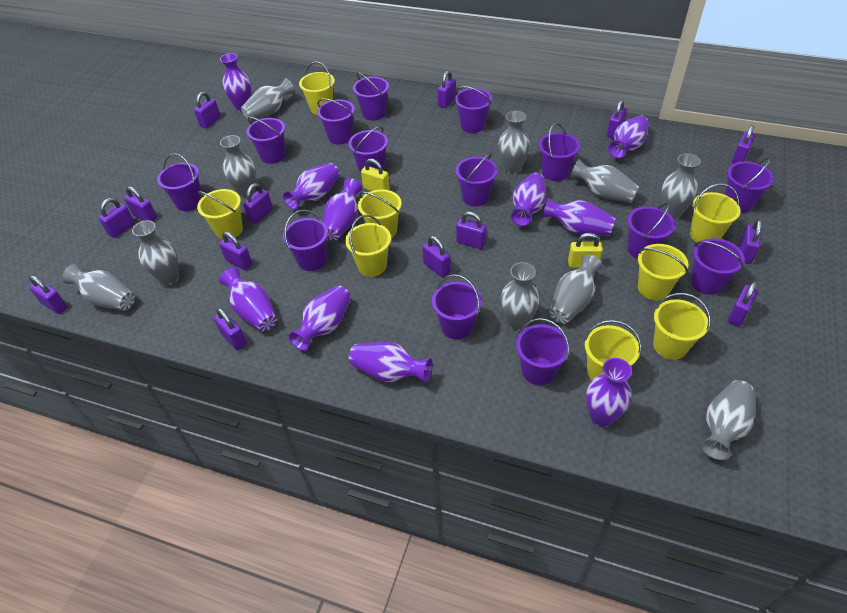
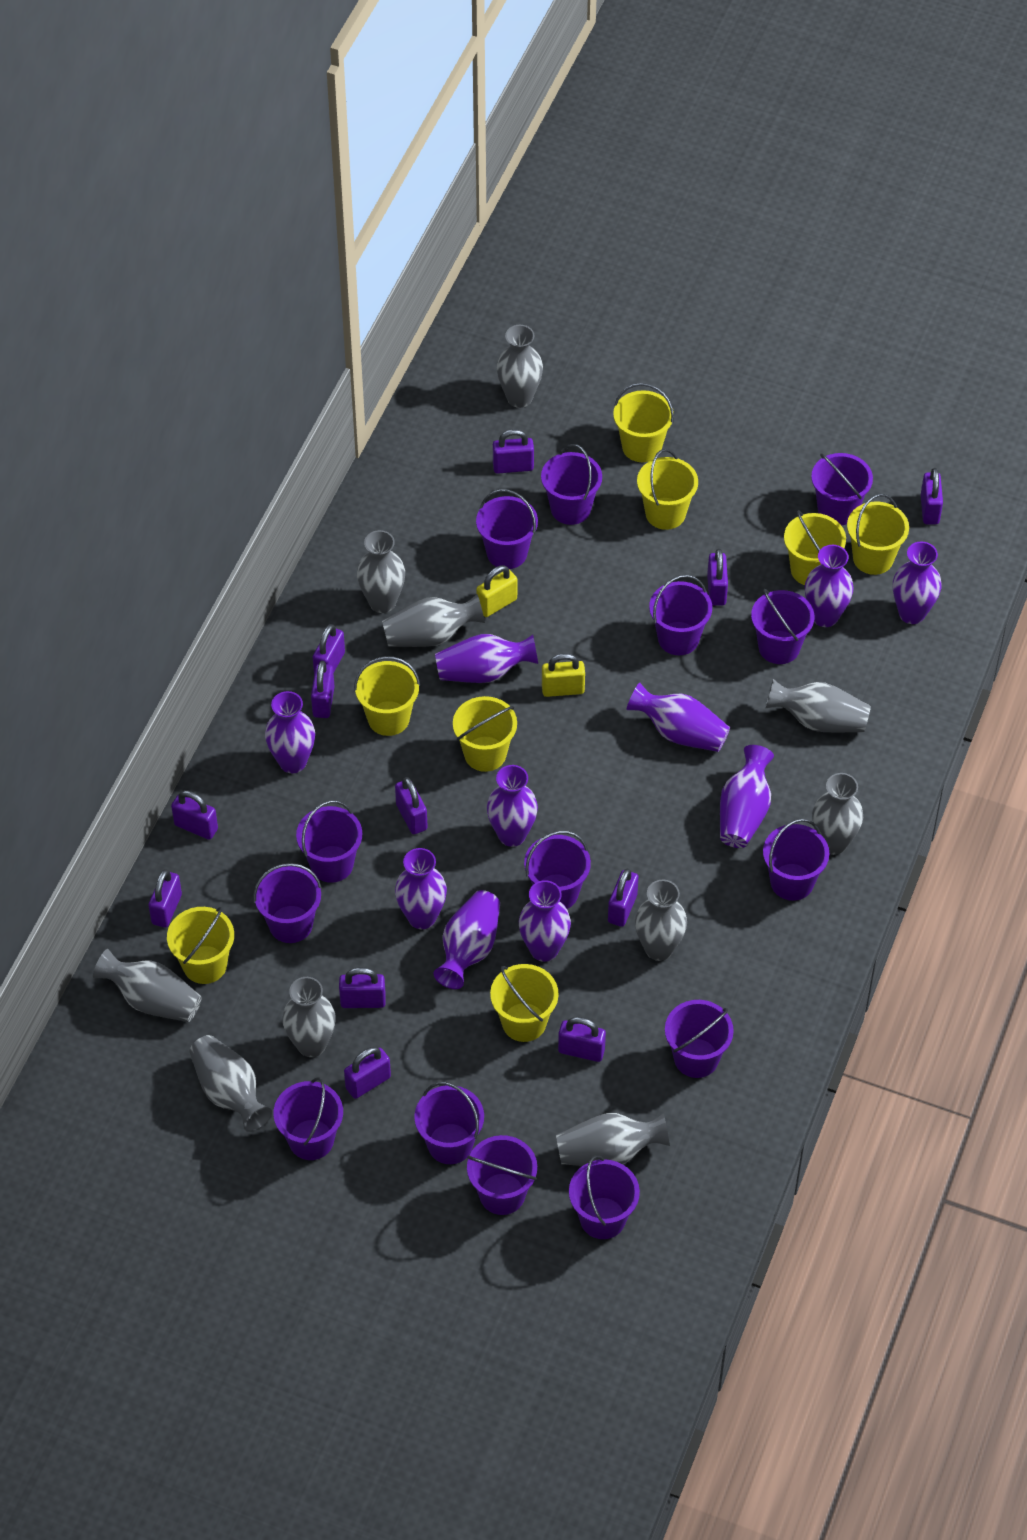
purple padlock: [29,275,67,314] [99,198,135,238] [124,186,157,221] [194,91,221,128] [214,308,247,351] [219,232,252,271] [243,183,273,224] [422,236,451,277] [438,71,456,108] [456,212,487,249] [607,100,627,139] [728,281,758,327] [732,125,755,164] [739,219,762,264] = 14 -> [148,869,182,928] [171,791,218,840] [311,661,334,718] [313,624,345,673] [339,967,386,1008] [344,1047,391,1099] [395,777,428,834] [493,429,534,474] [558,1017,606,1062] [608,869,639,927] [707,549,728,606] [921,468,943,524] = 12

